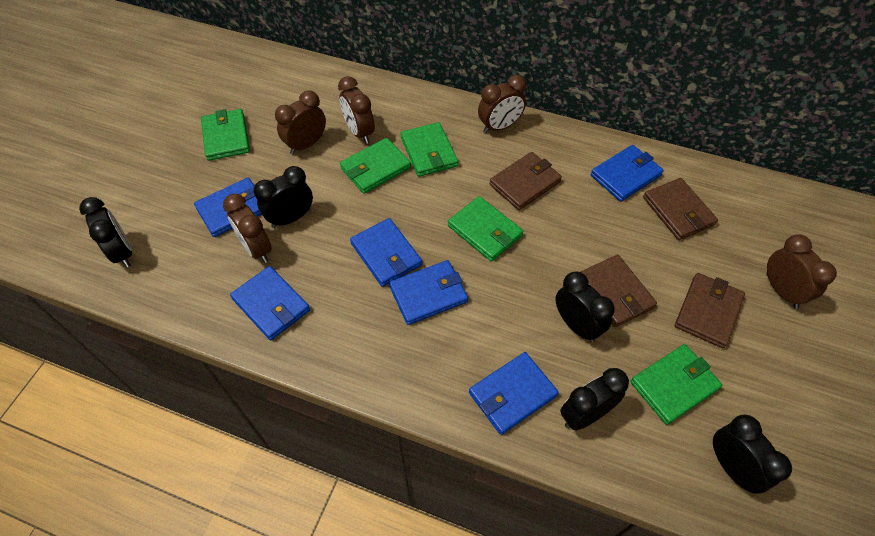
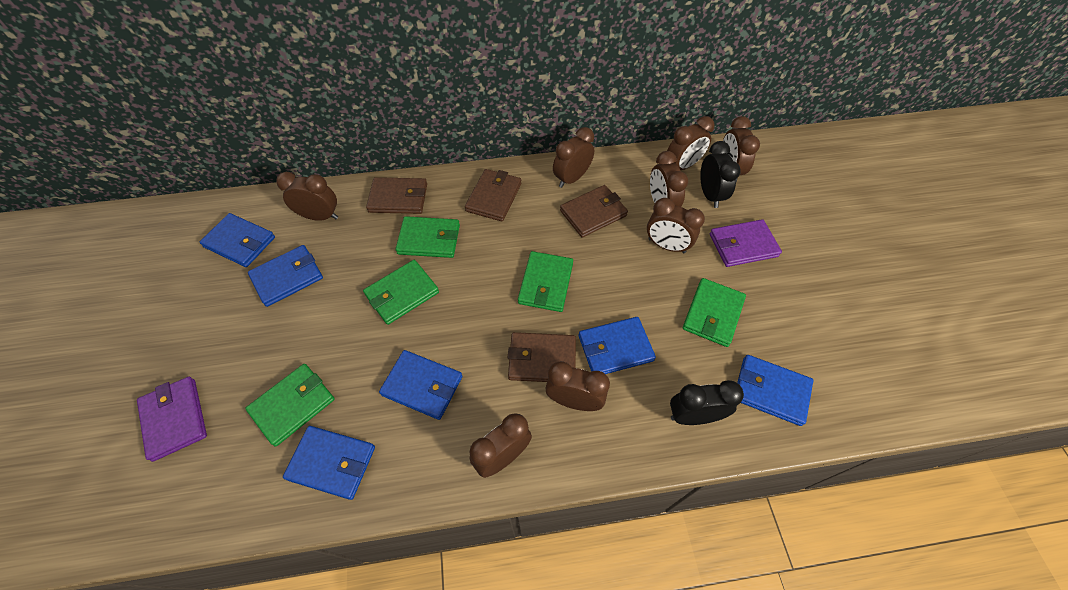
black clock: [79,197,132,268] [254,166,313,228] [555,272,615,342] [560,368,629,430] [713,415,792,494] = 5 -> [670,380,744,425] [700,141,741,208] = 2
brown clock: [223,194,272,263] [275,90,326,154] [338,76,375,144] [478,75,526,133] [767,234,837,308] = 5 -> [276,172,338,221] [470,413,532,478] [545,361,610,411] [553,127,594,188] [647,198,705,253] [650,151,688,207] [667,116,715,170] [723,116,760,182] = 8
purple wallet: none = 0 -> [137,377,207,462] [710,219,782,267] = 2

